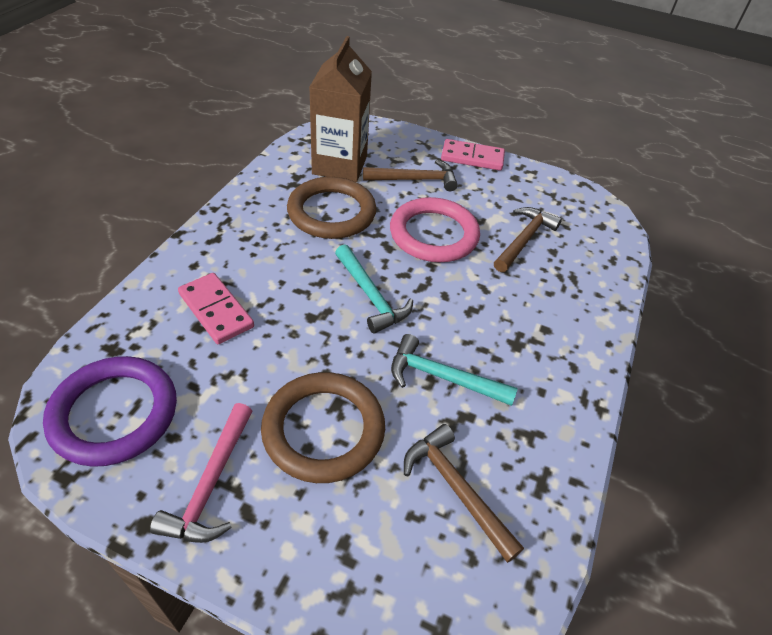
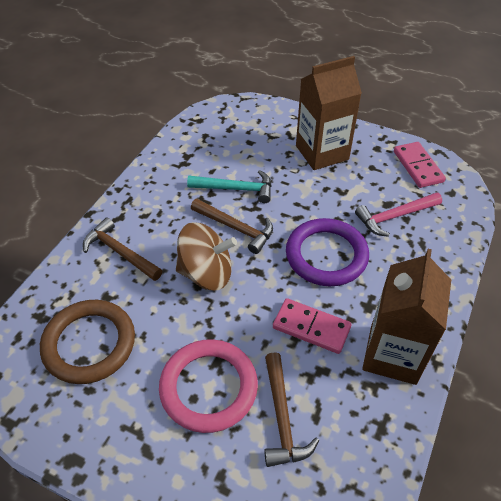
brown carton: [310,36,372,182] = 1 -> [296,56,362,170] [362,249,451,385] = 2
brown ring: [261,372,385,483] [287,177,376,239] = 2 -> [40,300,135,384] = 1
brown spinning top: none = 0 -> [176,222,237,291] = 1
turquoise hammer: [335,244,413,334] [391,334,518,406] = 2 -> [187,170,272,203] = 1

